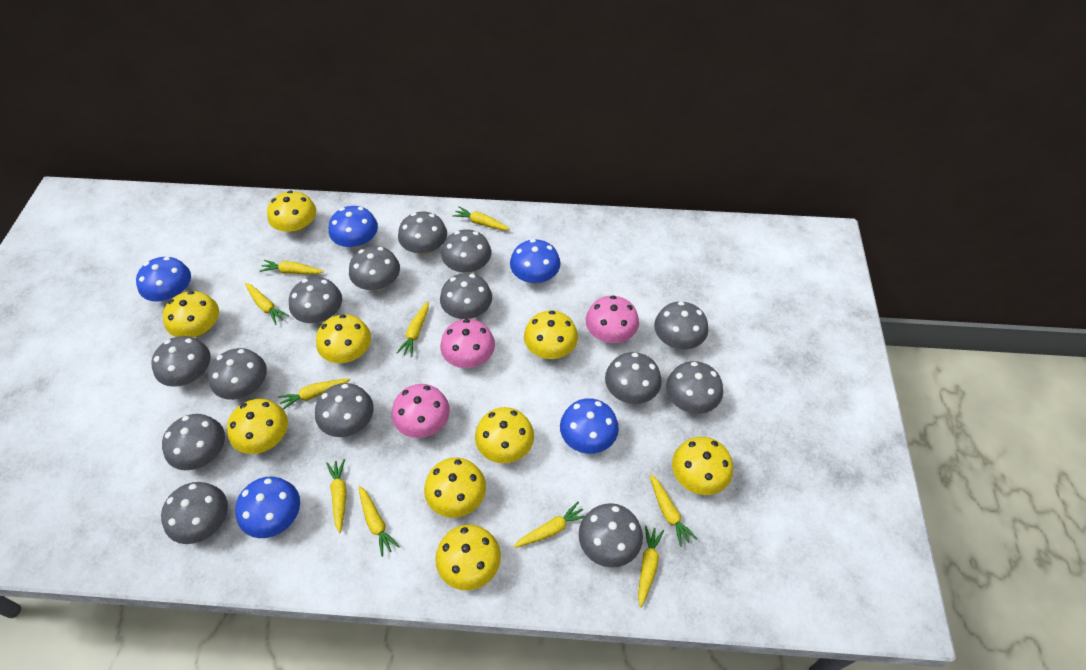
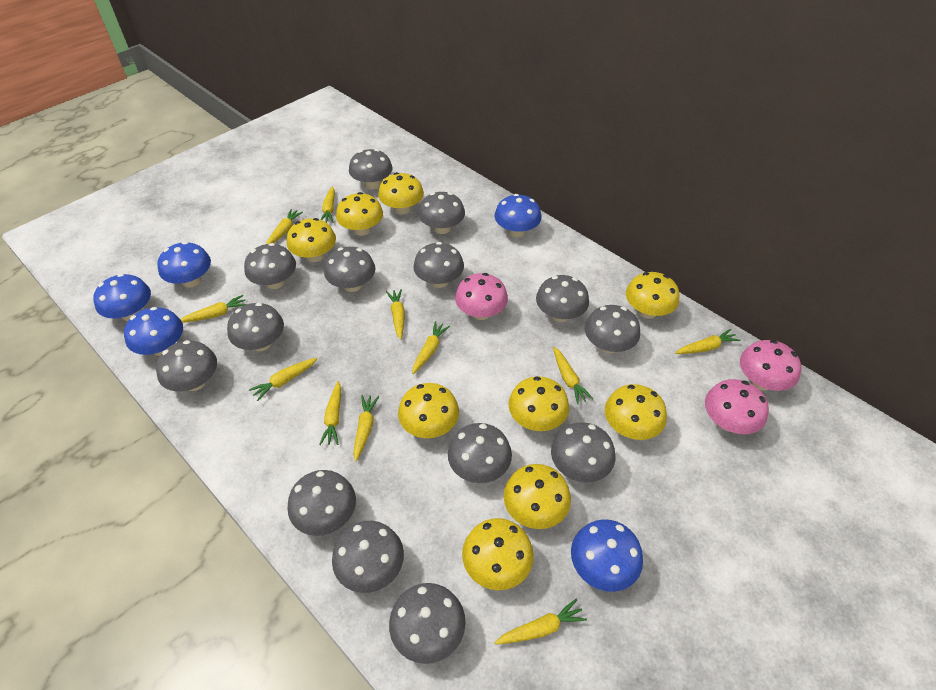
yellow carrot: [245,283,289,325] [259,260,324,274] [278,379,350,410] [326,459,347,533] [359,486,400,557] [397,301,429,357] [452,206,510,230] [513,502,585,548] [638,526,664,608] [650,474,697,547] = 10 -> [180,295,247,323] [249,358,318,401] [266,209,303,244] [319,381,341,445] [321,186,335,223] [353,395,379,462] [386,289,405,340] [412,321,450,374] [495,599,587,645] [553,347,593,404] [675,329,741,354] = 11

